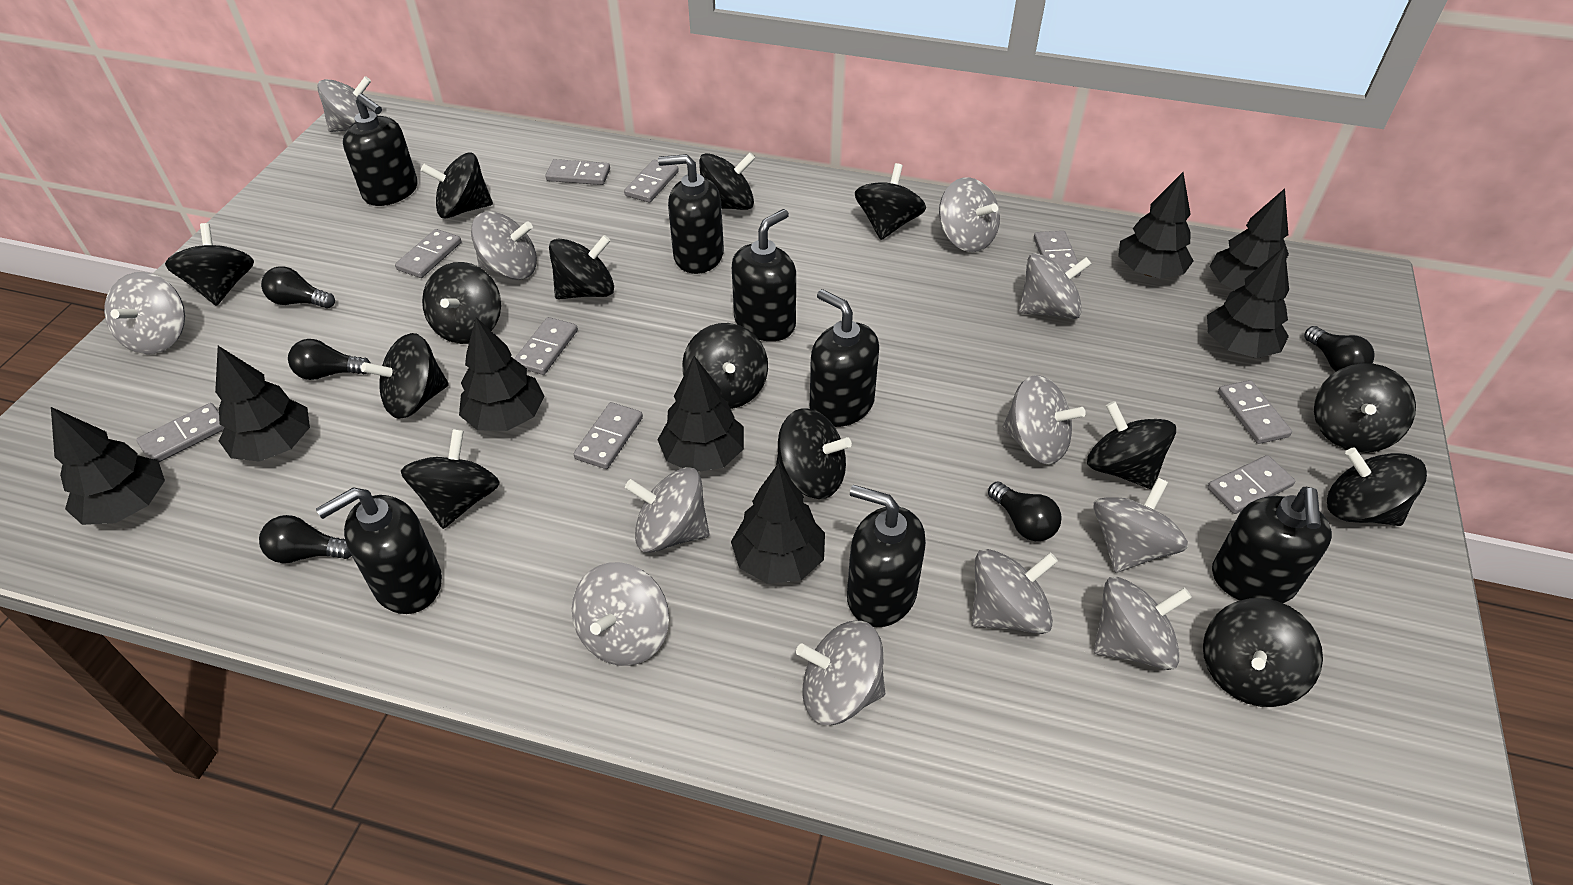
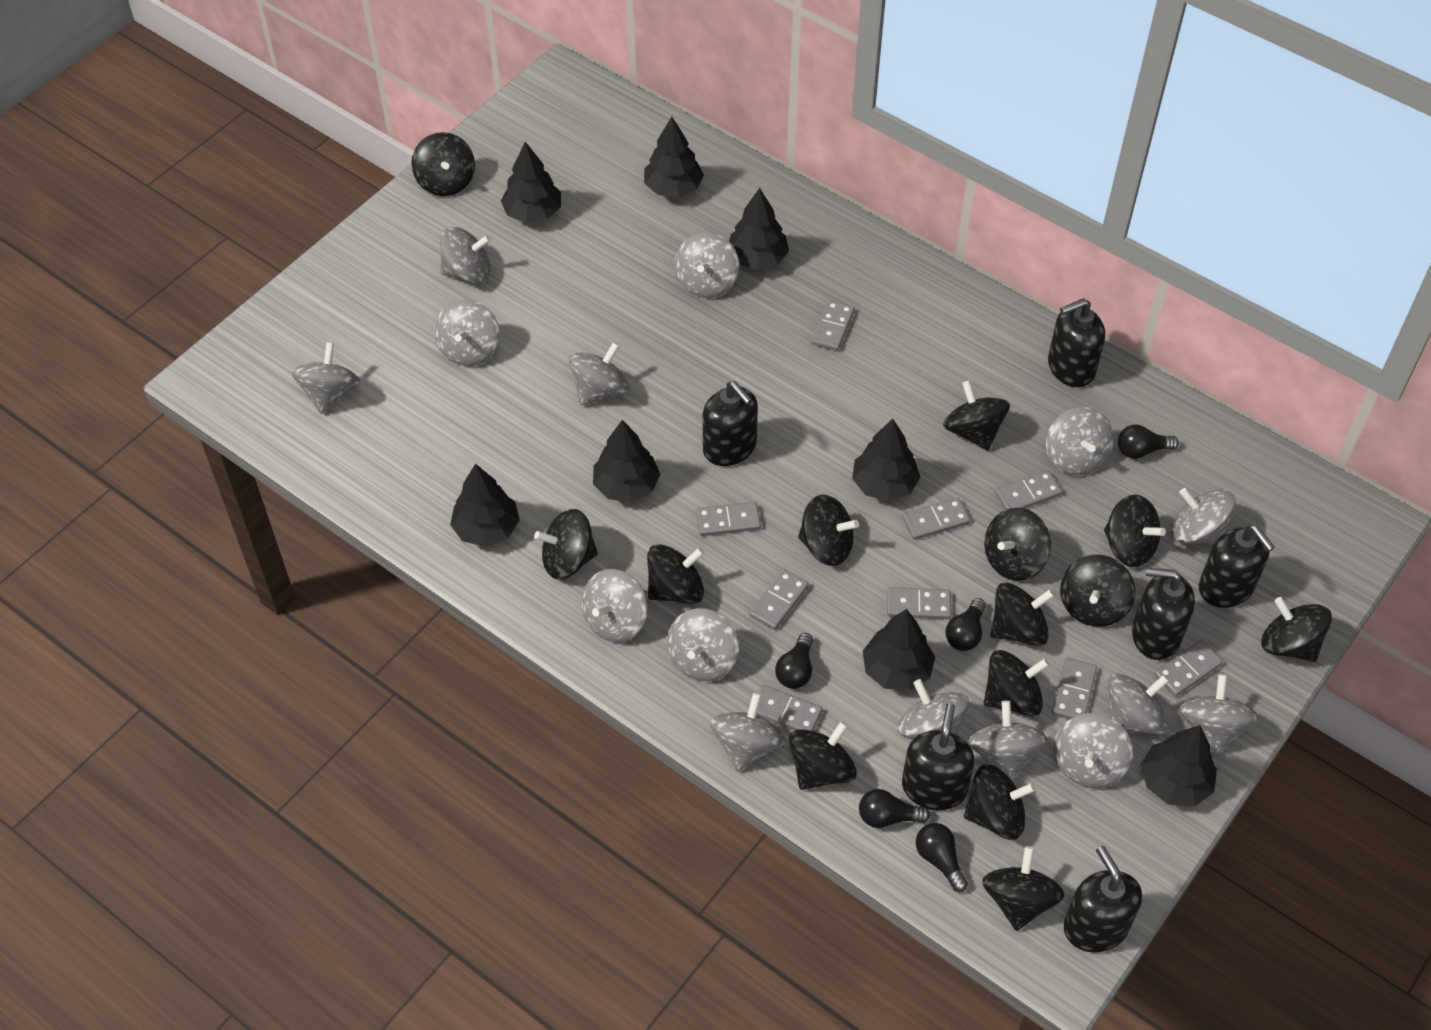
black soap dispenser: [316,487,442,614] [343,94,418,206] [658,154,724,274] [732,209,796,341] [810,289,879,427] [847,485,926,627] [1212,487,1332,603] = 7 -> [703,381,758,466] [902,703,974,810] [1048,298,1105,387] [1064,846,1142,952] [1132,568,1195,660] [1199,524,1275,608] = 6
grey spinning top: [104,272,185,355] [317,76,378,132] [471,212,537,280] [572,562,669,666] [625,467,710,553] [796,620,885,725] [939,177,1000,252] [971,549,1058,634] [1002,375,1086,464] [1019,253,1091,319] [1093,478,1188,573] [1093,577,1192,670] = 12 -> [291,342,360,414] [434,299,500,366] [440,227,491,284] [569,342,629,405] [582,569,648,642] [667,608,739,681] [675,232,739,298] [710,693,785,772] [898,679,969,740] [968,701,1047,780] [1046,407,1114,476] [1054,713,1133,788] [1108,674,1169,735] [1172,488,1236,544] [1179,674,1259,755] = 15

